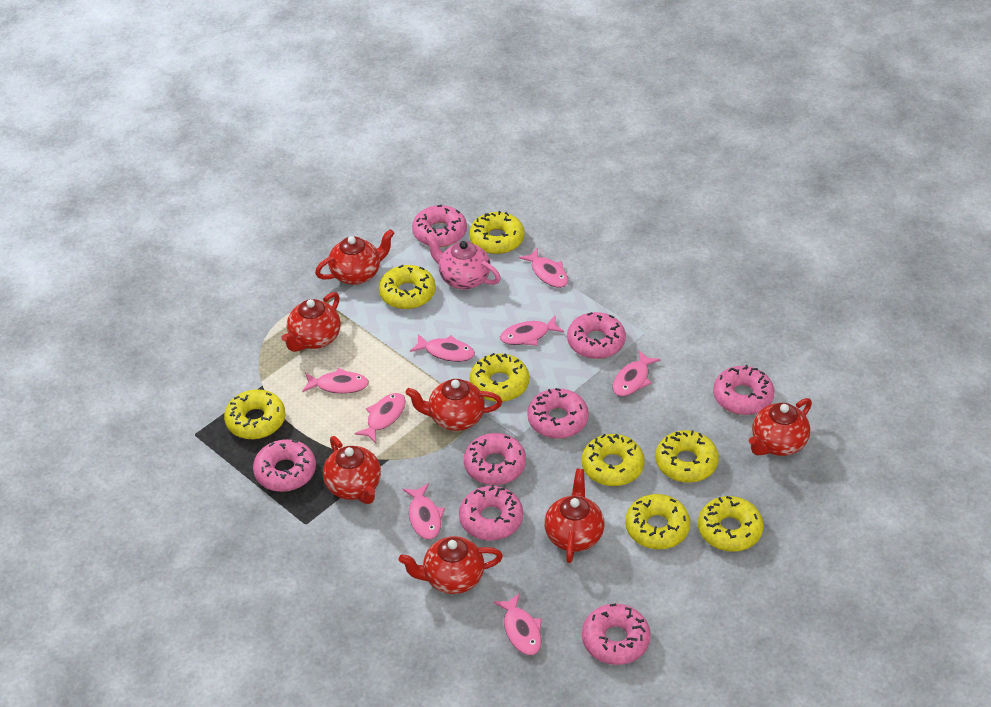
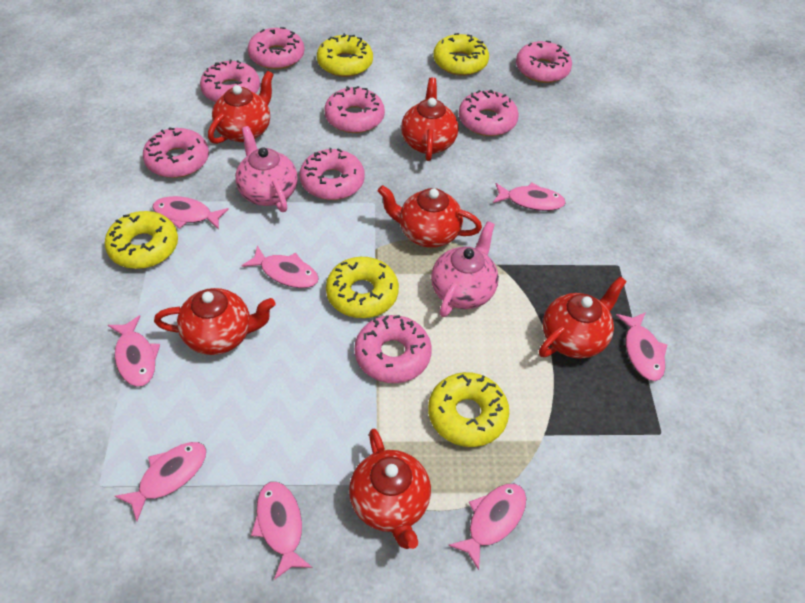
pink teapot: [425,233,501,290] = 1 -> [235,126,298,212] [431,221,499,317] = 2
red teapot: [282,292,341,352] [315,229,395,285] [323,436,381,504] [399,536,503,594] [405,379,502,431] [544,469,604,563] [749,398,812,456] = 7 -> [154,288,275,355] [208,71,274,144] [349,429,431,549] [378,185,482,248] [401,77,459,161] [539,276,627,359] = 6
yellow donut: [224,389,285,439] [379,265,436,309] [469,211,524,254] [470,353,529,402] [582,434,645,486] [625,494,691,549] [656,430,719,483] [698,496,763,552] = 8 -> [105,211,178,269] [317,33,373,77] [326,257,399,318] [428,372,509,447] [433,33,489,76] = 5

